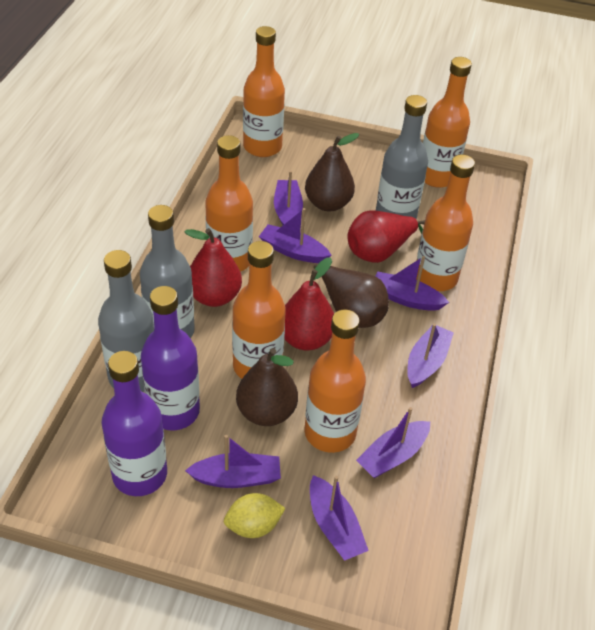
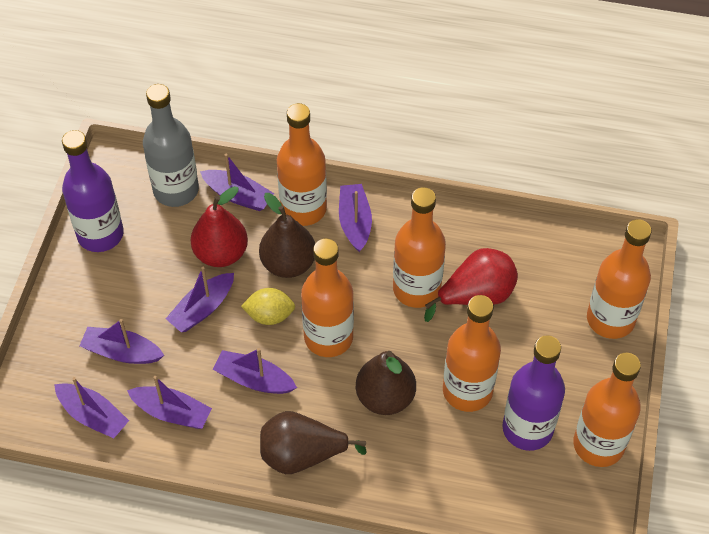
grey bottle: [98,250,154,392] [140,205,195,338] [376,95,428,220] = 3 -> [143,84,199,207] = 1
red pear: [184,228,242,307] [284,257,334,350] [347,210,425,263] = 3 -> [191,186,248,267] [424,248,518,322] = 2

